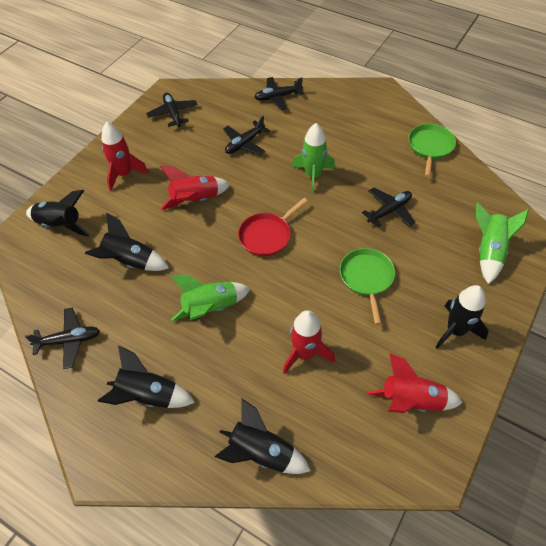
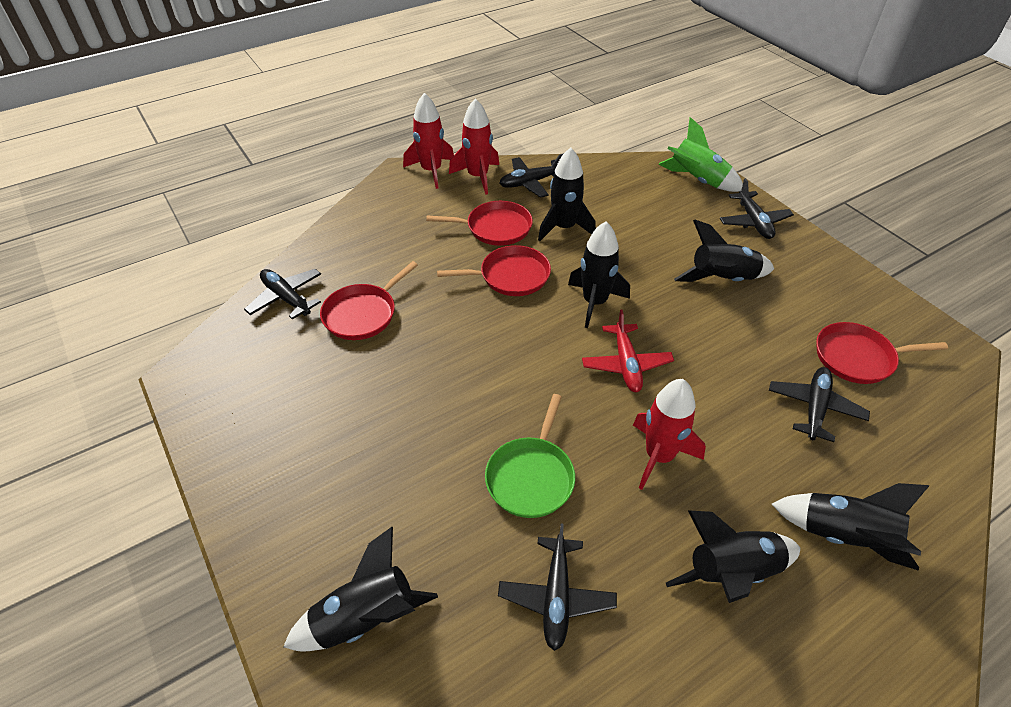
black rocket: [26,190,90,236] [85,212,169,271] [97,345,195,408] [215,399,311,474] [435,285,489,349] = 5 -> [283,527,438,652] [538,148,596,241] [568,221,630,328] [666,510,800,603] [674,220,774,282] [772,483,929,571] = 6
green pan: [340,248,395,325] [408,124,456,177] = 2 -> [485,394,575,518] = 1
green rocket: [171,274,251,321] [292,123,335,194] [476,202,529,284] = 3 -> [659,117,743,192] = 1
red pan: [238,198,308,256] = 1 -> [320,261,418,340] [426,201,533,246] [437,245,551,296] [816,322,948,384] = 4
red plane: none = 0 -> [582,310,674,392] = 1
red rocket: [101,122,149,191] [160,166,231,210] [283,310,335,375] [366,353,463,413] = 4 -> [403,93,454,189] [449,98,499,195] [633,379,706,490] = 3

